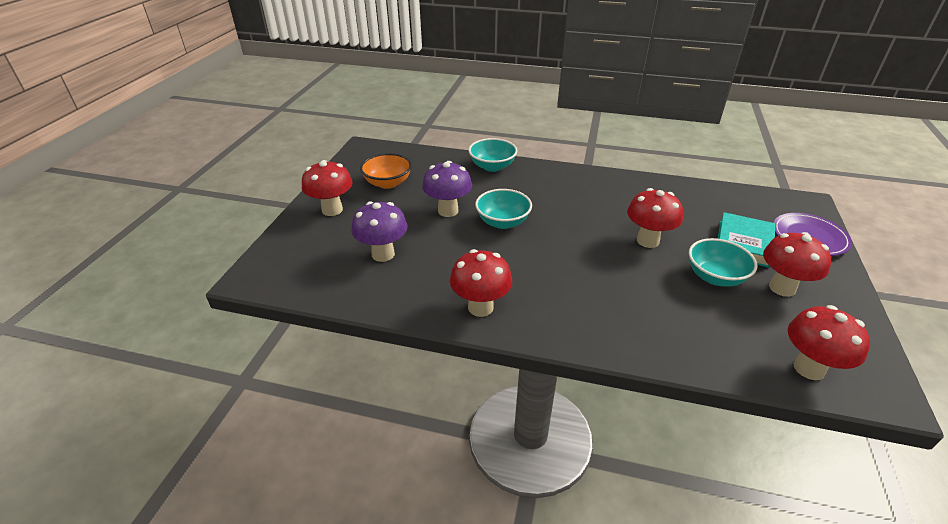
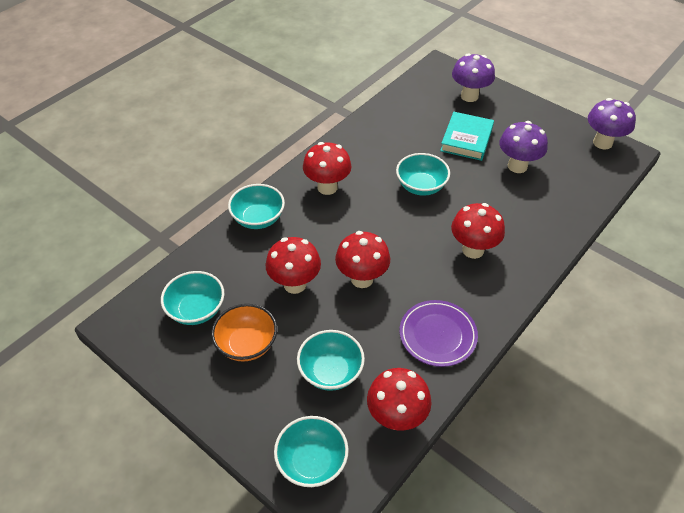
purple mushroom: [351,201,408,262] [422,161,472,217] = 2 -> [452,53,495,102] [499,121,548,173] [588,98,636,149] = 3
turquoise bowl: [468,138,517,172] [475,189,532,229] [689,238,758,287] = 3 -> [161,271,224,325] [228,184,285,229] [274,416,349,487] [297,330,365,391] [396,153,450,195] = 5

